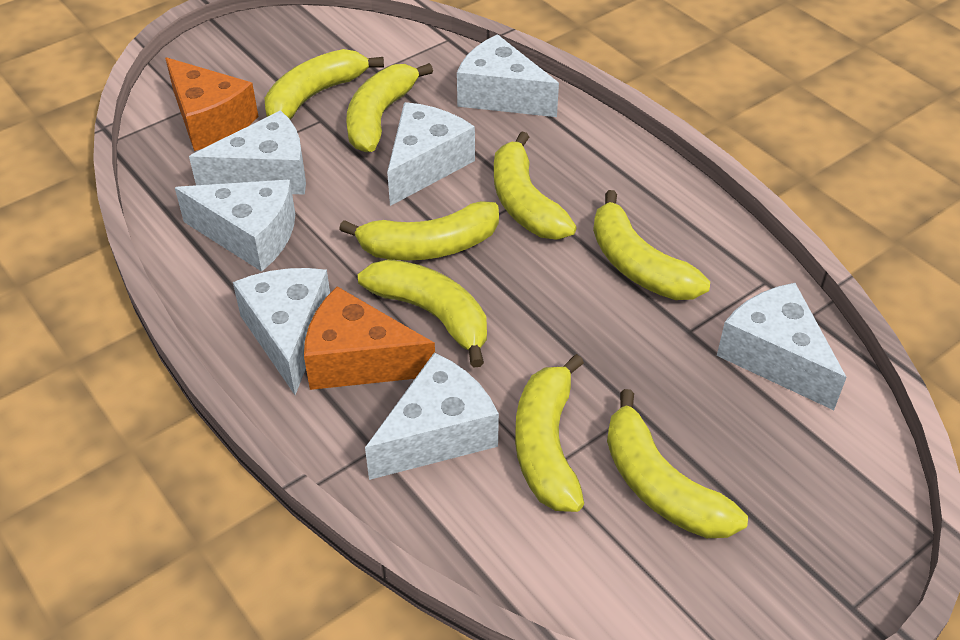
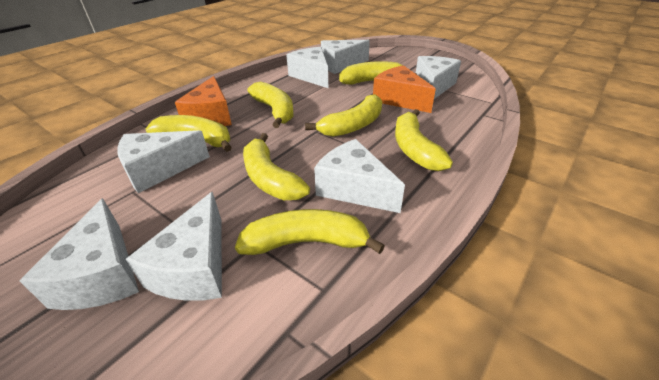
yellow banana: [264,49,384,120] [339,201,499,261] [346,63,433,152] [358,259,487,367] [494,132,577,240] [515,354,584,512] [593,190,710,300] [607,389,748,538] = 8 -> [146,115,232,152] [235,209,385,255] [243,133,310,200] [247,82,294,128] [305,94,382,137] [339,61,417,85] [395,109,453,171] = 7

